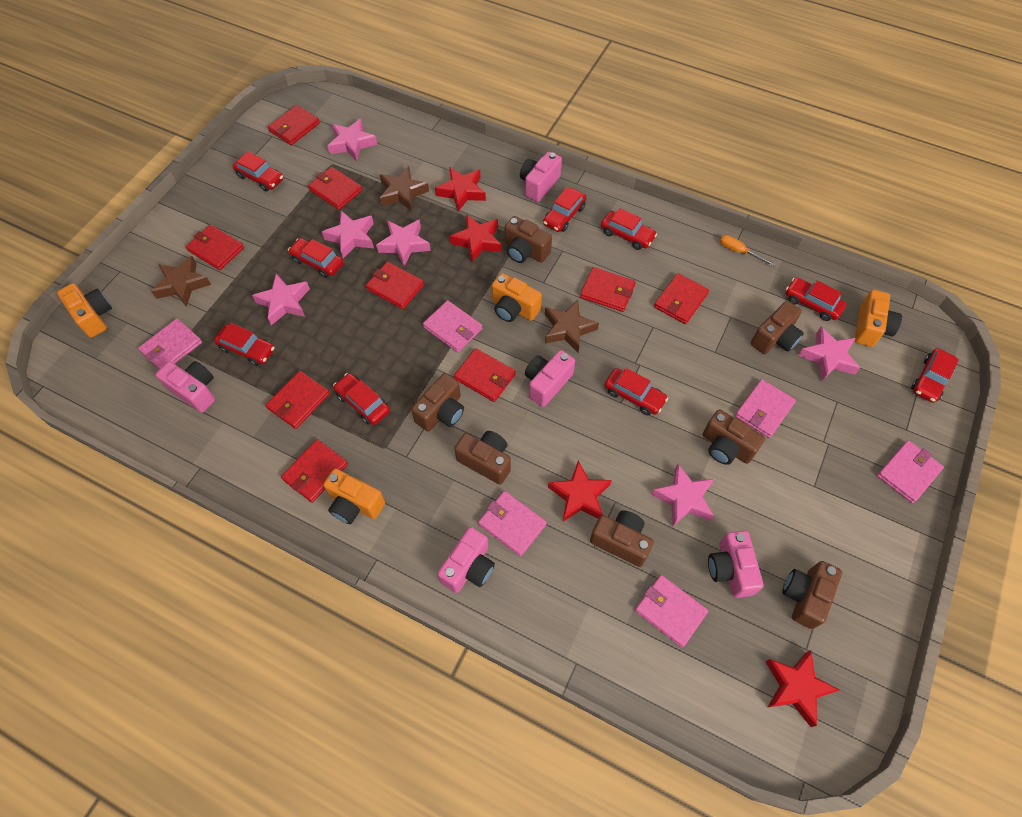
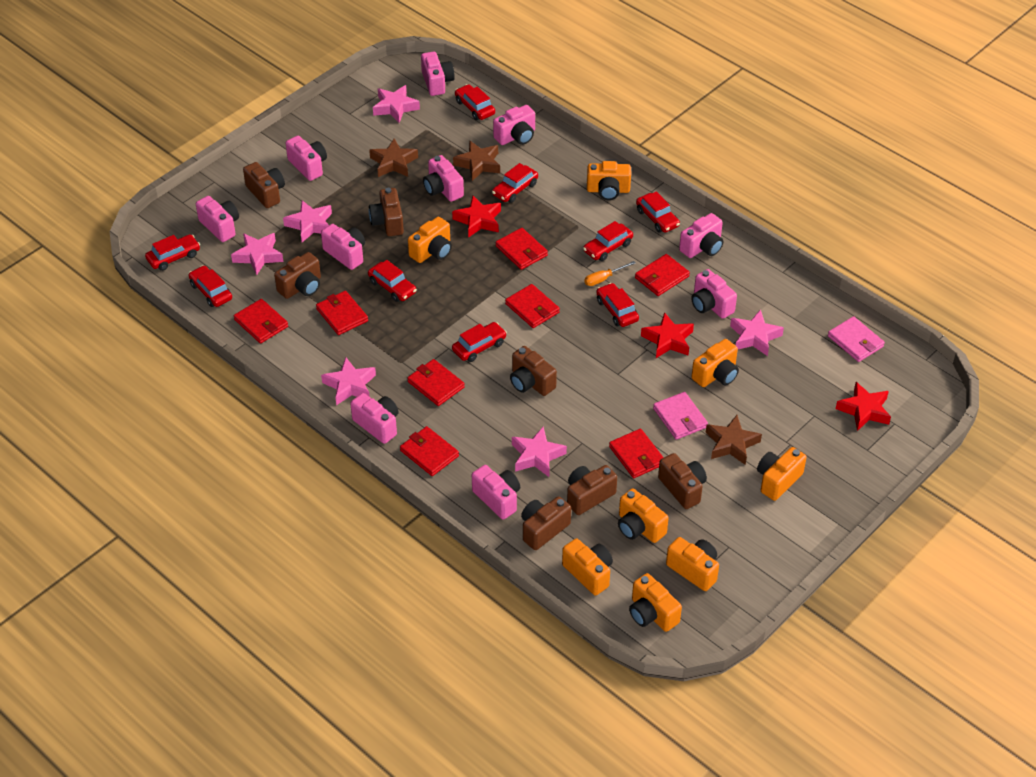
orange camera: [57,283,112,338] [323,469,385,524] [492,273,542,322] [855,290,902,347] = 4 -> [408,217,452,263] [562,538,613,596] [587,161,631,200] [618,489,669,543] [629,573,682,632] [666,537,719,591] [691,339,739,387] [757,447,807,501] = 8
pink camera: [156,361,215,413] [437,527,495,593] [520,151,562,202] [525,350,575,407] [708,530,764,598] = 5 -> [196,196,239,242] [286,136,327,181] [321,224,365,270] [350,393,399,444] [421,52,455,96] [423,155,464,202] [472,465,520,520] [493,105,535,145] [679,213,723,258] [691,269,737,319] = 10
pink wallet: [138,318,202,370] [423,300,483,352] [478,491,547,556] [635,575,708,648] [735,379,796,438] [877,440,944,503] = 6 -> [653,392,708,440] [828,316,885,362] = 2
red star: [435,167,486,212] [450,215,502,262] [548,461,612,522] [765,650,839,727] = 4 -> [452,196,501,238] [641,312,694,358] [836,382,891,431] = 3
red wallet: [186,225,244,270] [266,371,330,429] [268,105,320,145] [281,439,348,503] [308,167,362,210] [366,262,424,309] [454,348,516,402] [580,267,636,312] [654,273,709,324] = 9 -> [234,299,288,343] [316,291,368,335] [400,426,459,476] [407,359,465,406] [496,228,548,270] [505,284,560,328] [609,429,664,478] [635,254,690,296] = 8

